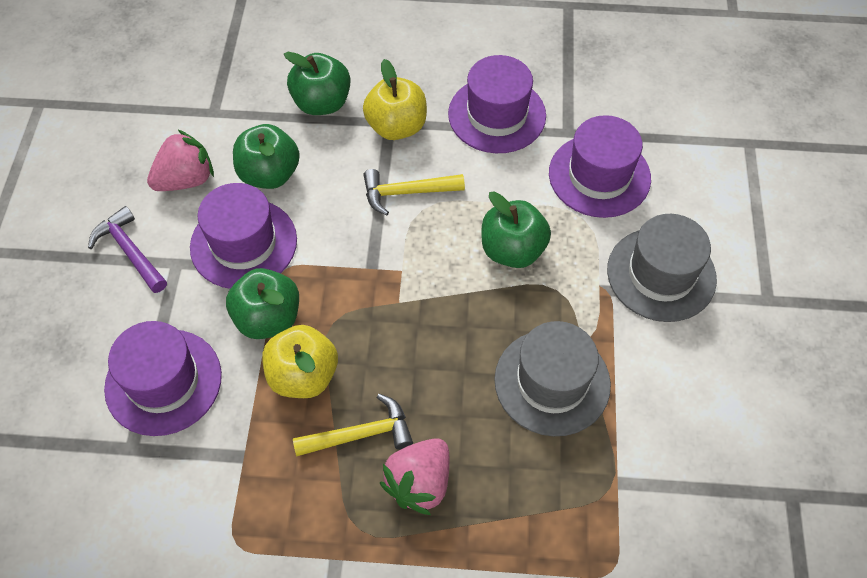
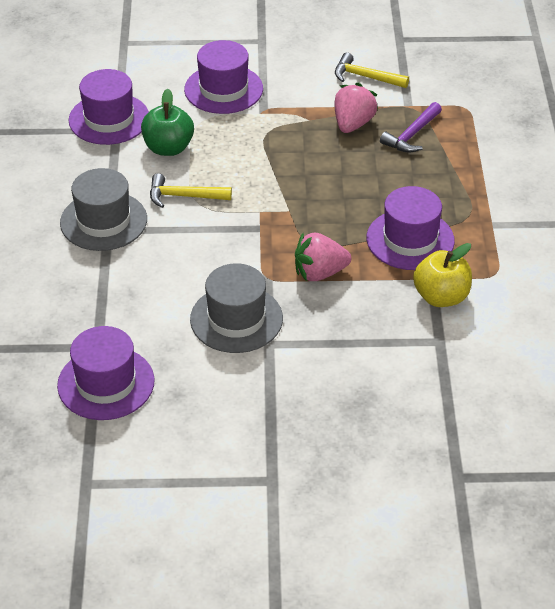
green apple: [226,268,299,339] [233,124,300,189] [284,52,351,115] [482,191,551,268] = 4 -> [141,89,194,156] = 1
yellow apple: [262,325,338,398] [363,59,427,140] = 2 -> [413,243,472,307] = 1

